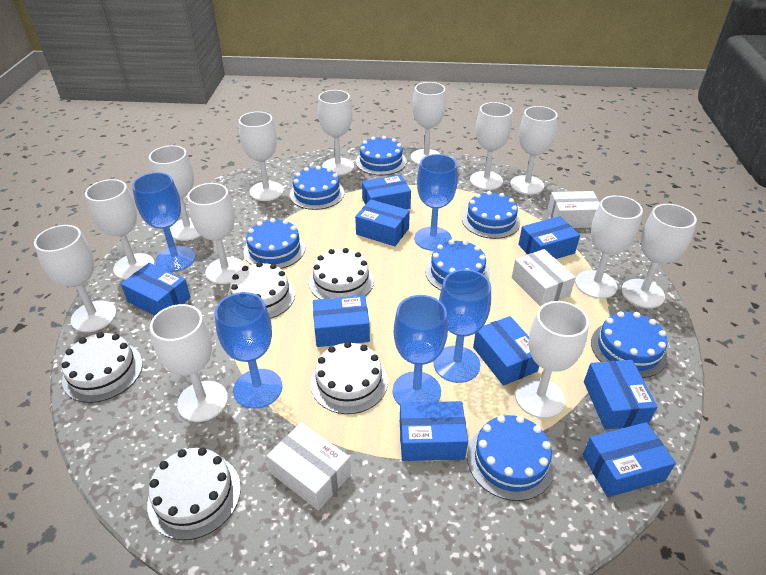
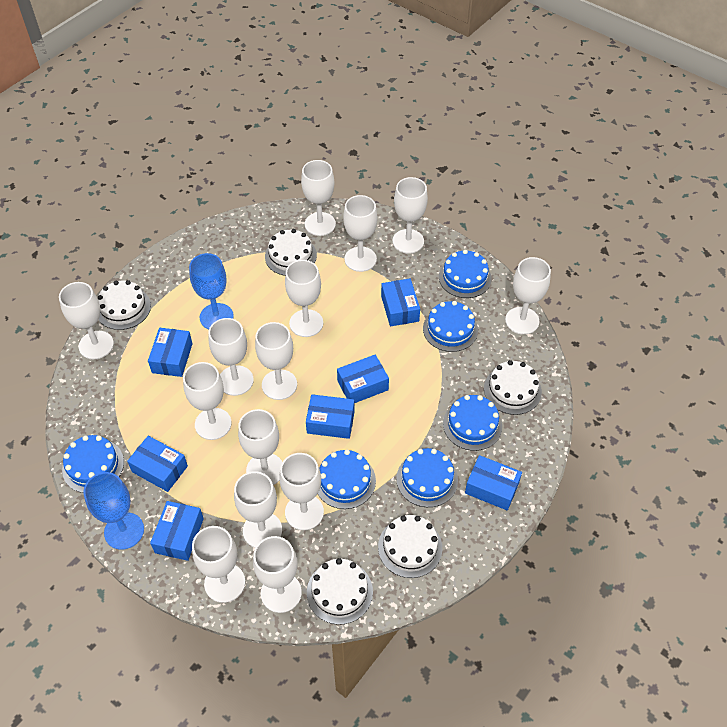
blue box: [121,263,191,316] [313,295,370,347] [355,199,410,246] [362,175,411,209] [400,401,468,461] [473,316,539,386] [518,216,580,259] [583,422,676,497] [584,360,657,429] = 9 -> [127,436,188,492] [148,328,193,377] [150,501,204,561] [306,394,355,439] [337,355,389,403] [381,279,420,327] [465,455,522,511] = 7
blue cake: [244,218,306,269] [290,166,344,210] [356,136,406,175] [425,240,490,290] [462,191,520,239] [467,415,555,501] [591,311,668,378] = 7 -> [62,435,124,493] [318,450,376,509] [396,448,458,507] [423,301,478,352] [439,250,492,298] [443,395,502,451] = 6
blue goblet: [132,172,196,272] [215,292,282,409] [393,295,448,405] [415,154,458,251] [434,269,491,383] = 5 -> [83,472,144,550] [189,253,234,330] = 2
white box: [267,422,351,511] [512,249,576,307] [548,191,600,228] = 3 -> none = 0
white goblet: [34,225,117,332] [85,179,155,280] [149,145,201,241] [150,304,228,422] [187,183,245,284] [239,112,284,201] [318,90,354,175] [411,82,446,165] [470,102,513,190] [510,106,558,195] [515,301,589,418] [575,195,643,299] [621,204,697,308] = 13 -> [59,282,114,359] [183,362,232,440] [192,526,245,603] [208,318,254,396] [234,471,282,548] [238,409,282,485] [253,536,302,613] [255,322,297,400] [279,453,324,530] [285,260,323,337] [301,160,336,236] [343,195,377,272] [392,177,428,254] [505,257,551,335] = 14

